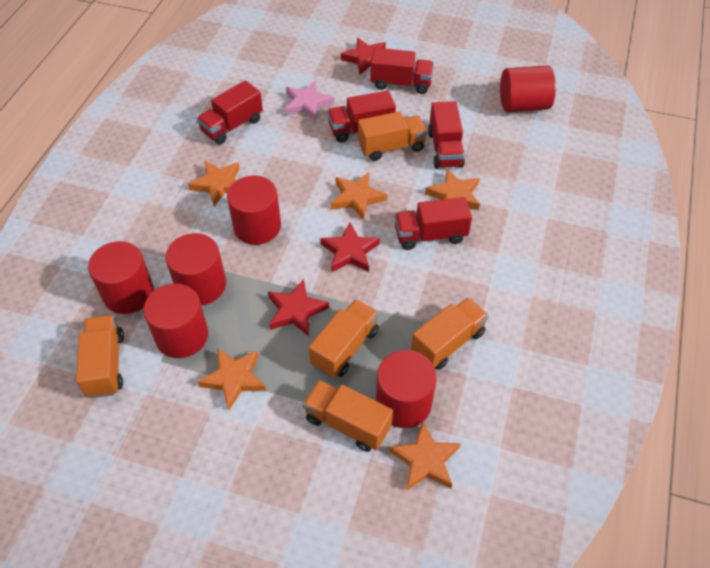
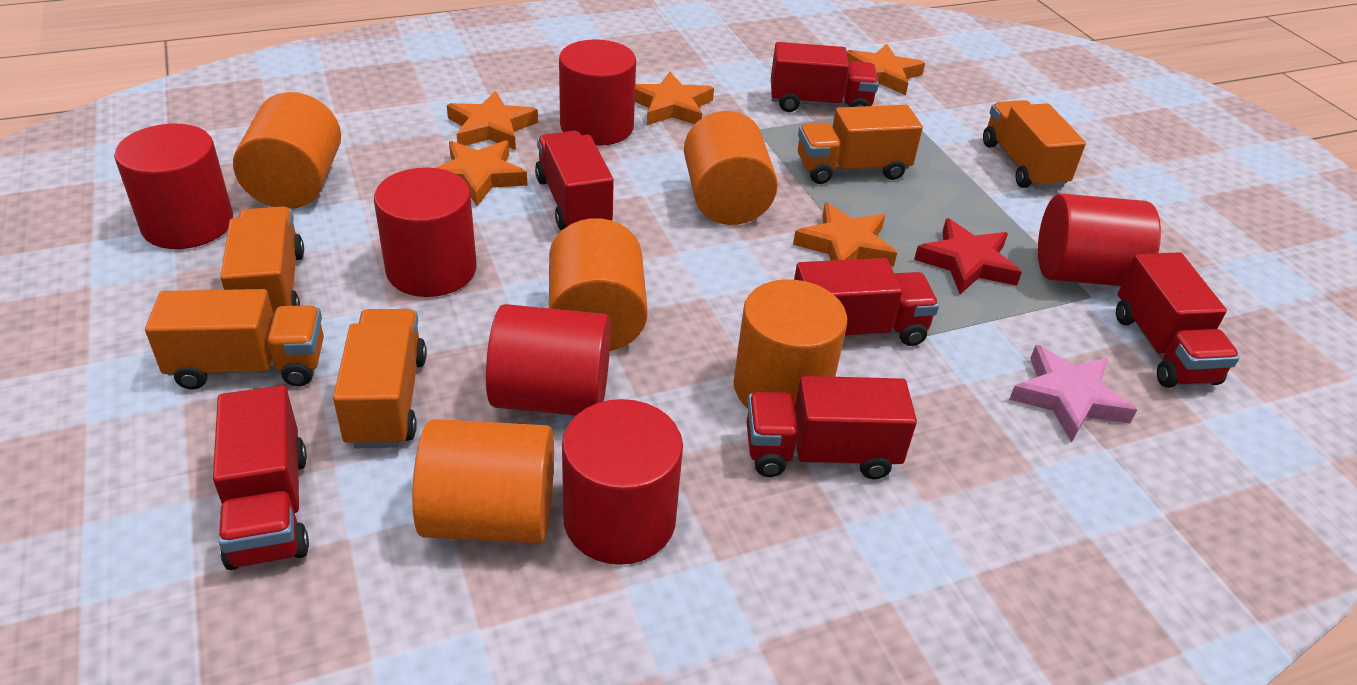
orange cylinder: none = 0 -> [233,92,341,209] [412,419,554,543] [549,218,648,351] [684,111,778,225] [733,279,847,408] = 5
red star: [268,279,329,337] [320,222,380,272] [341,38,386,75] = 3 -> [914,218,1022,294] = 1
red truck: [197,80,263,144] [327,90,396,143] [370,48,434,94] [395,197,472,250] [428,101,465,169] = 5 -> [213,385,309,570] [535,131,614,230] [747,376,917,479] [771,42,879,112] [794,258,939,346] [1116,252,1240,388] = 6

